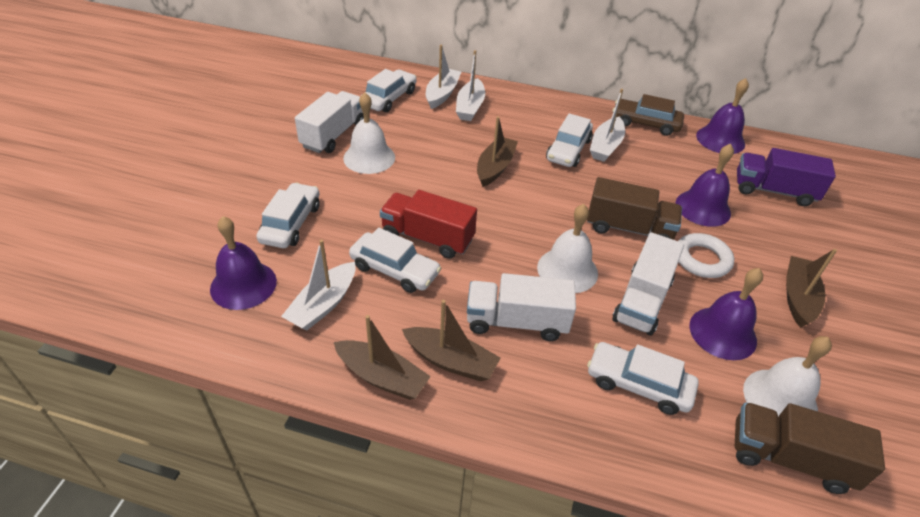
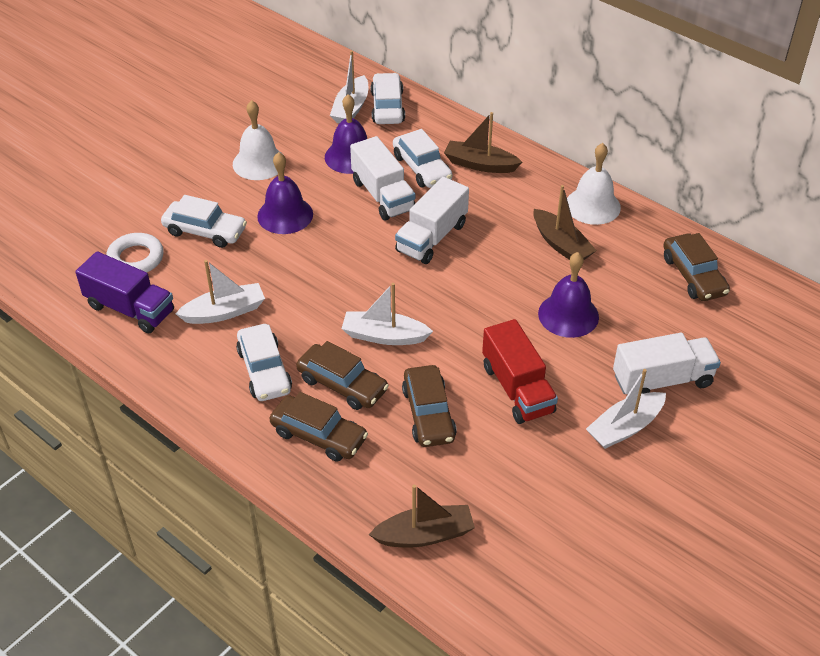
brown boat: [334,315,431,400] [402,300,500,381] [477,116,518,187] [786,249,837,328] = 4 -> [369,484,475,548] [444,112,522,173] [533,185,597,260] = 3
brown car: [612,94,684,136] = 1 -> [269,392,368,462] [296,341,389,410] [402,365,457,447] [663,233,730,301] = 4
brown truck: [587,177,682,240] [735,402,885,494] = 2 -> none = 0
purple bell: [210,216,277,310] [676,144,734,227] [689,268,763,360] [696,78,749,154] = 4 -> [257,152,313,234] [325,94,367,174] [538,252,599,338] = 3
white bell: [343,92,395,174] [537,204,598,293] [743,336,832,416] = 3 -> [233,100,282,180] [567,143,621,225] = 2
white car: [256,183,320,248] [349,228,441,293] [360,69,416,112] [546,113,593,167] [587,342,699,415] = 5 -> [161,195,247,248] [236,324,292,401] [371,73,405,124] [393,129,452,188] = 4

